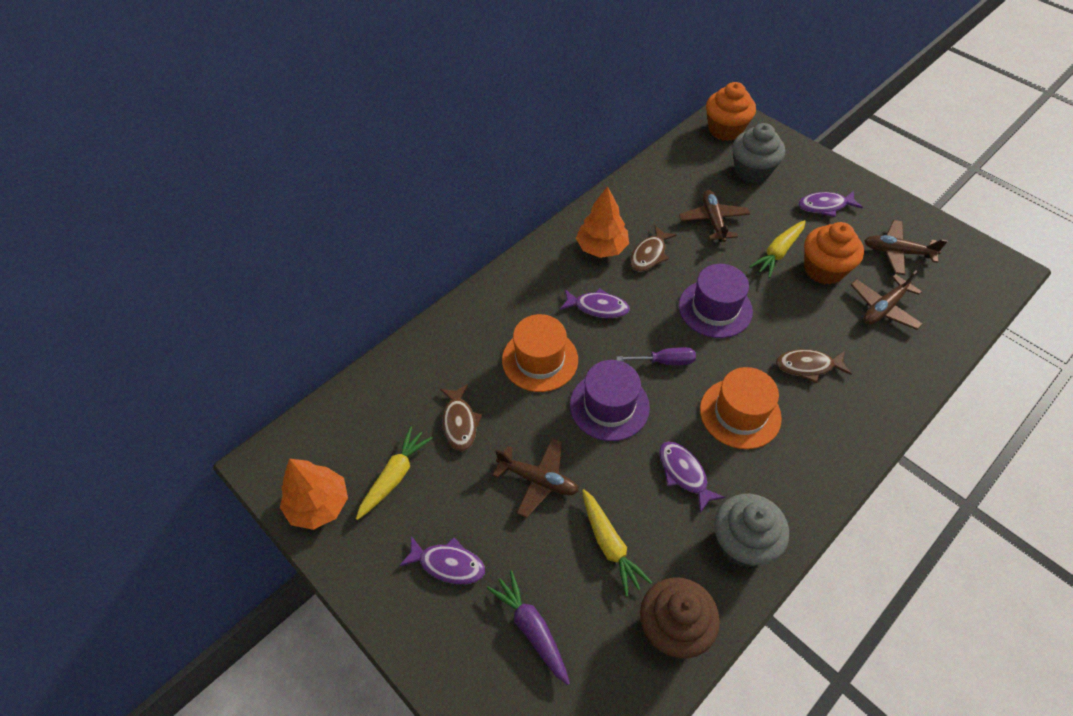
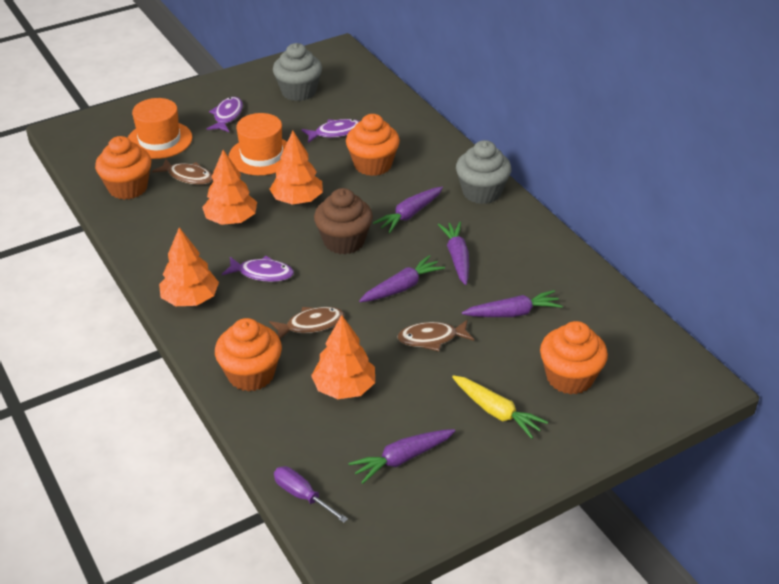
brown plane: [493,438,578,518] [679,190,750,242] [851,271,923,330] [864,220,947,275] = 4 -> none = 0
orange cupcake: [706,82,756,141] [804,222,864,284] = 2 -> [95,136,151,200] [215,318,282,392] [346,114,400,176] [540,321,608,395] = 4
orange tree: [280,459,348,530] [576,186,629,258] = 2 -> [159,227,219,306] [202,150,257,225] [269,131,323,205] [311,315,375,399] = 4
purple carrot: [487,570,570,685] = 1 -> [349,429,455,484] [359,255,445,302] [373,187,443,233] [438,222,469,285] [462,290,563,317] = 5
purple fish: [399,536,485,584] [560,288,630,318] [659,441,725,513] [798,191,863,217] = 4 -> [207,97,243,132] [222,256,294,282] [301,119,360,143] = 3
purple hat: [570,360,650,441] [679,264,753,338] = 2 -> none = 0
yellow carrot: [356,426,432,520] [582,489,652,596] [749,220,806,278] = 3 -> [452,375,548,439] = 1

